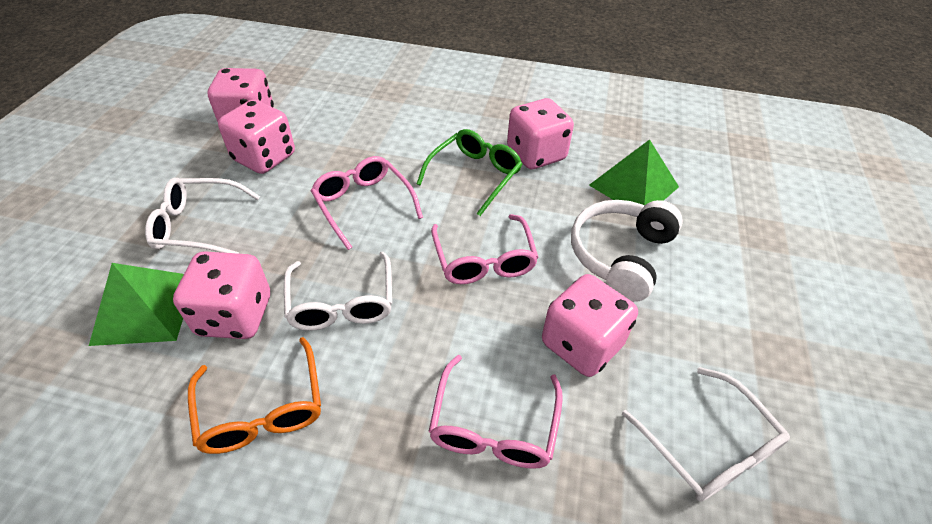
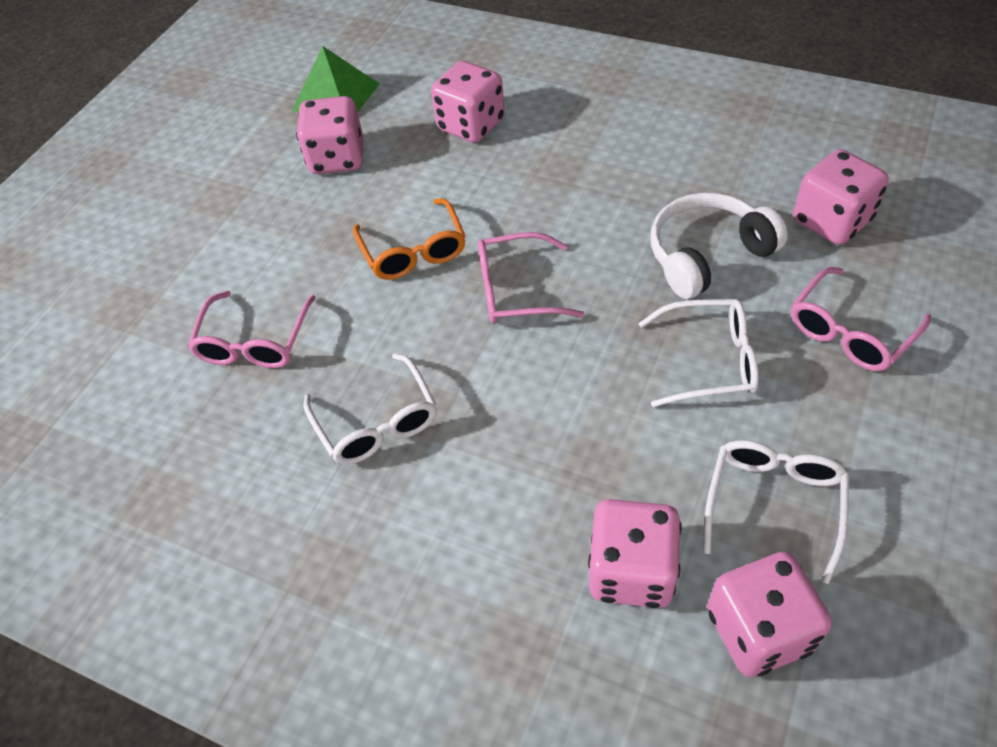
green glasses: [416,129,522,216] = 1 -> none = 0
green pyramid: [89,263,184,346] [589,139,679,205] = 2 -> [292,46,380,112] = 1

